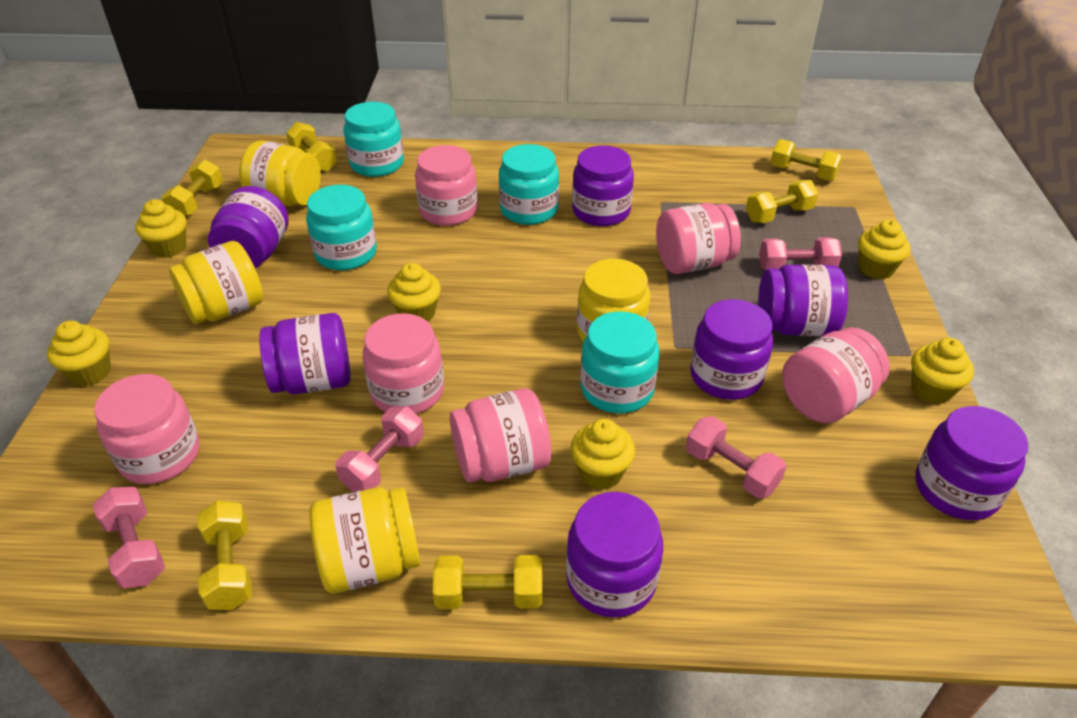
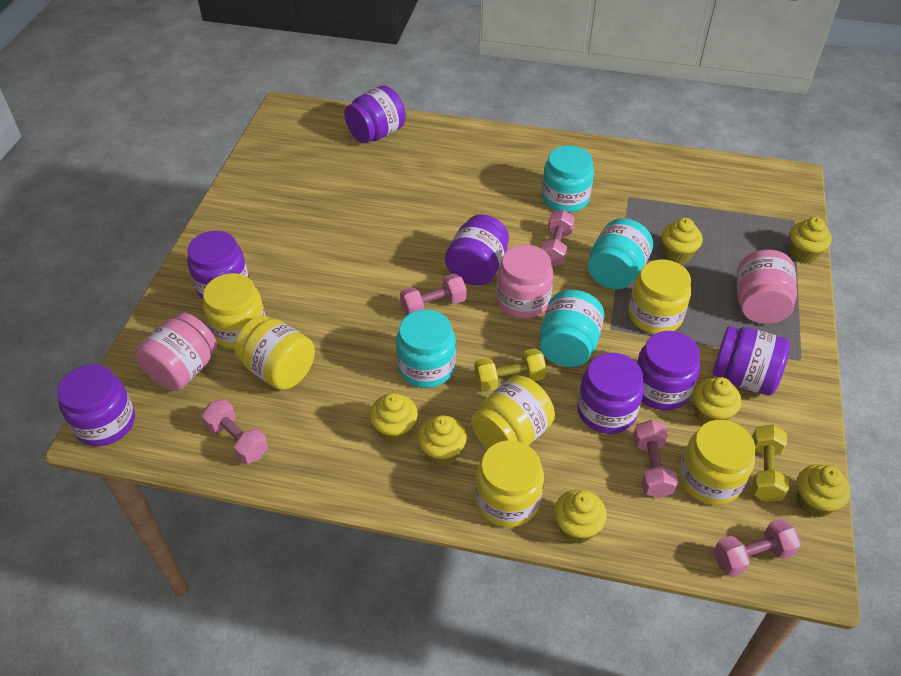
pink dumbbell: [93,487,165,588] [335,406,424,492] [686,416,787,499] [759,237,842,270] = 4 -> [201,399,268,464] [400,273,467,315] [541,210,575,267] [633,420,678,498] [714,518,801,577] = 5
pink jar: [94,374,200,484] [363,313,444,414] [415,145,478,226] [450,388,552,482] [656,203,741,274] [782,327,890,423] = 6 -> [135,312,217,391] [496,245,554,319] [737,250,797,324] = 3
yellow cupcake: [47,321,111,386] [135,199,186,258] [387,263,441,322] [570,419,635,489] [858,220,910,279] [911,338,974,404] = 6 -> [370,393,418,443] [418,415,467,466] [554,489,607,544] [661,218,703,264] [693,377,741,424] [789,217,832,263] [796,464,851,518] = 7
yellow dumbbell: [161,160,223,217] [198,501,252,610] [286,122,338,172] [433,555,542,609] [746,180,819,223] [771,139,842,181] = 6 -> [474,348,546,392] [752,425,789,502] = 2
yellow jar: [169,241,263,324] [239,141,321,206] [309,487,420,593] [577,259,650,342] = 4 -> [203,273,266,349] [234,315,315,390] [471,375,555,449] [475,440,544,527] [628,260,691,334] [679,420,756,505] = 6

